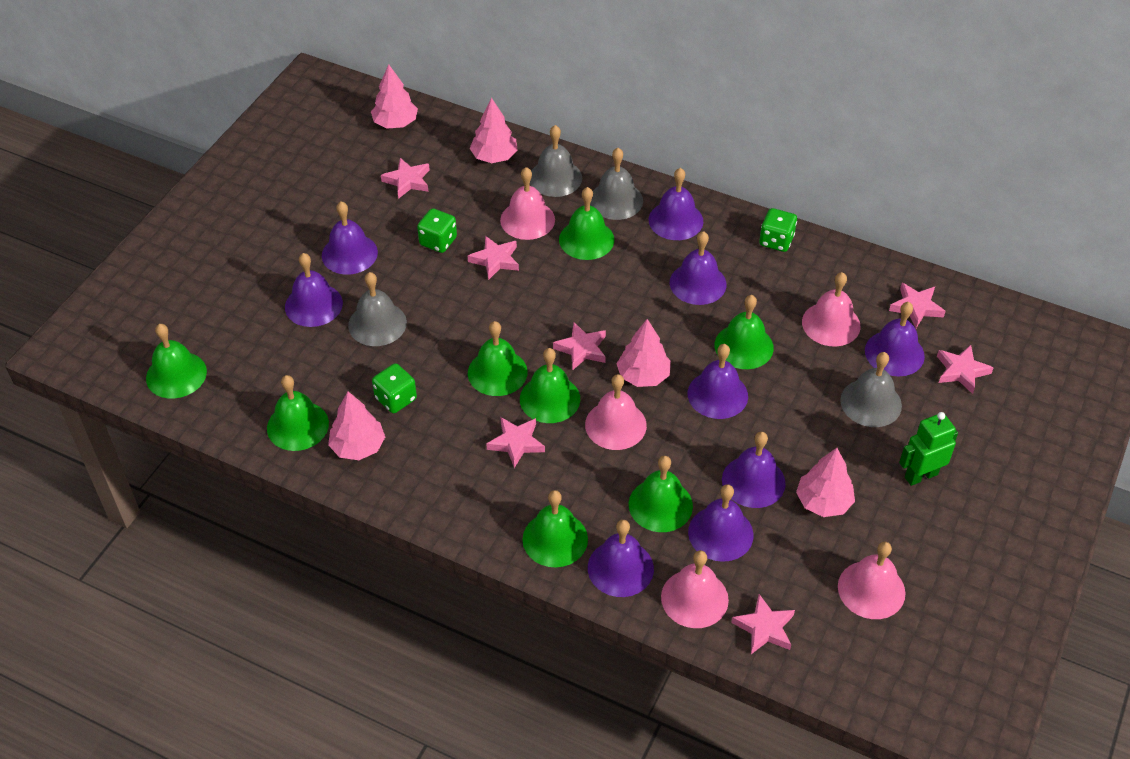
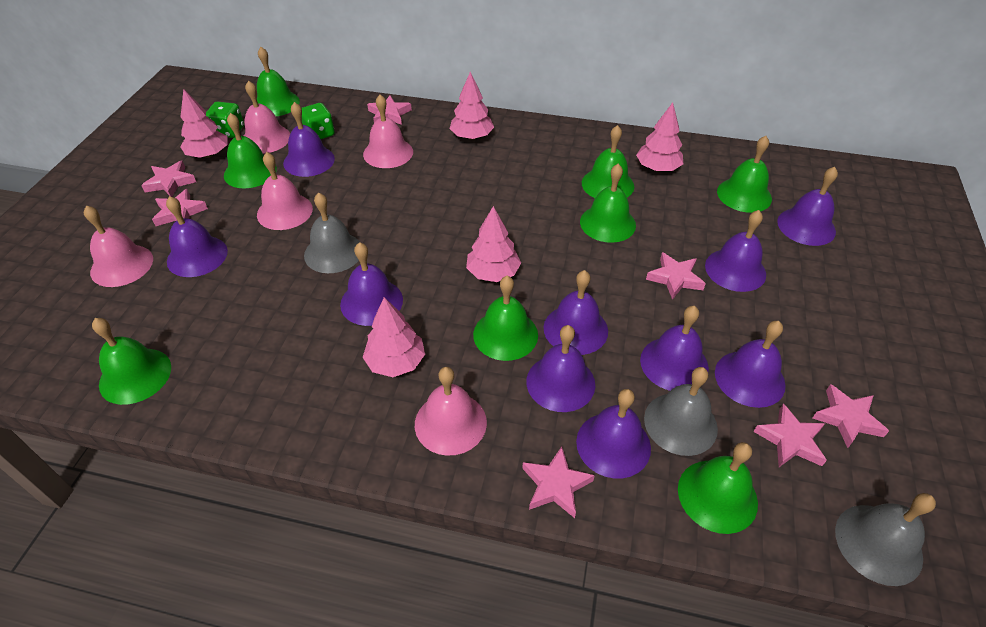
green dice: [372,363,417,413] [417,208,457,253] [759,208,797,252] = 3 -> [206,101,244,138] [302,103,335,139] = 2
green robot: [899,412,958,486] = 1 -> none = 0
grey bell: [348,272,407,346] [530,125,582,197] [590,148,643,220] [840,352,902,427] = 4 -> [304,192,360,273] [644,367,718,456] [835,493,936,586] = 3
purple bell: [285,253,343,327] [322,201,378,275] [588,520,654,597] [649,168,703,240] [670,231,726,305] [688,344,748,419] [688,484,754,562] [722,432,786,508] [865,302,925,377] = 9 -> [166,196,228,277] [283,102,335,177] [340,242,403,326] [526,325,595,412] [544,270,608,355] [576,389,651,479] [640,306,709,391] [705,210,766,292] [715,321,786,408] [777,167,838,246] = 10

